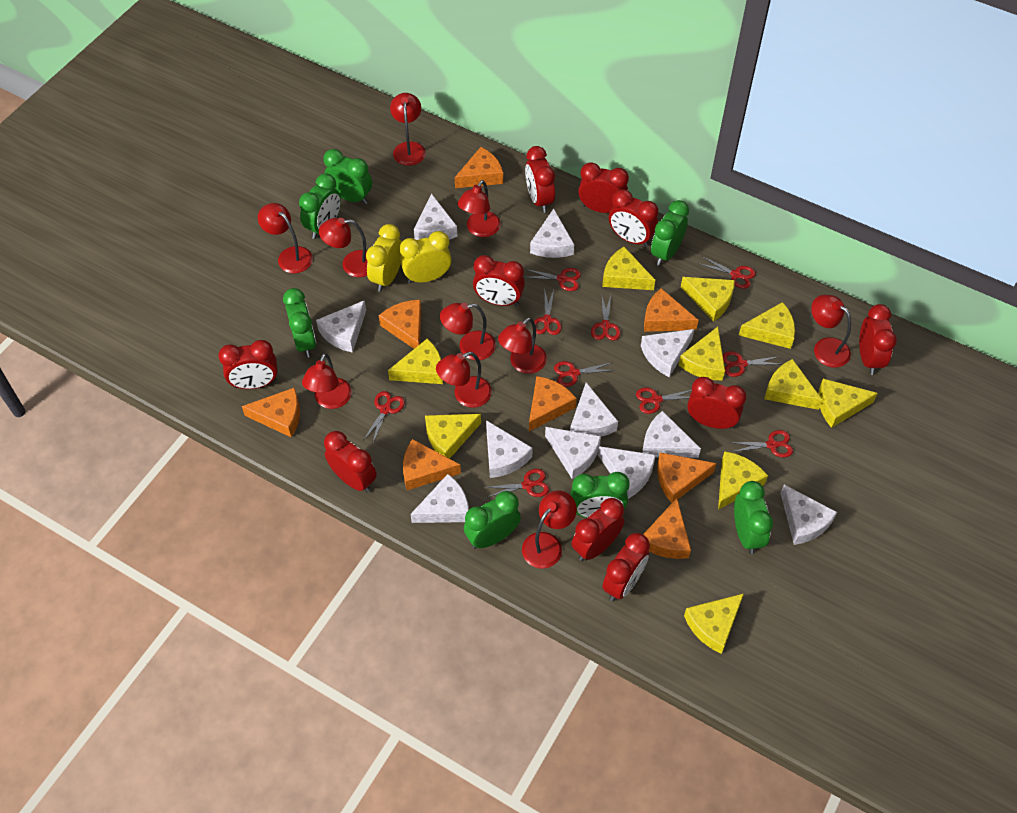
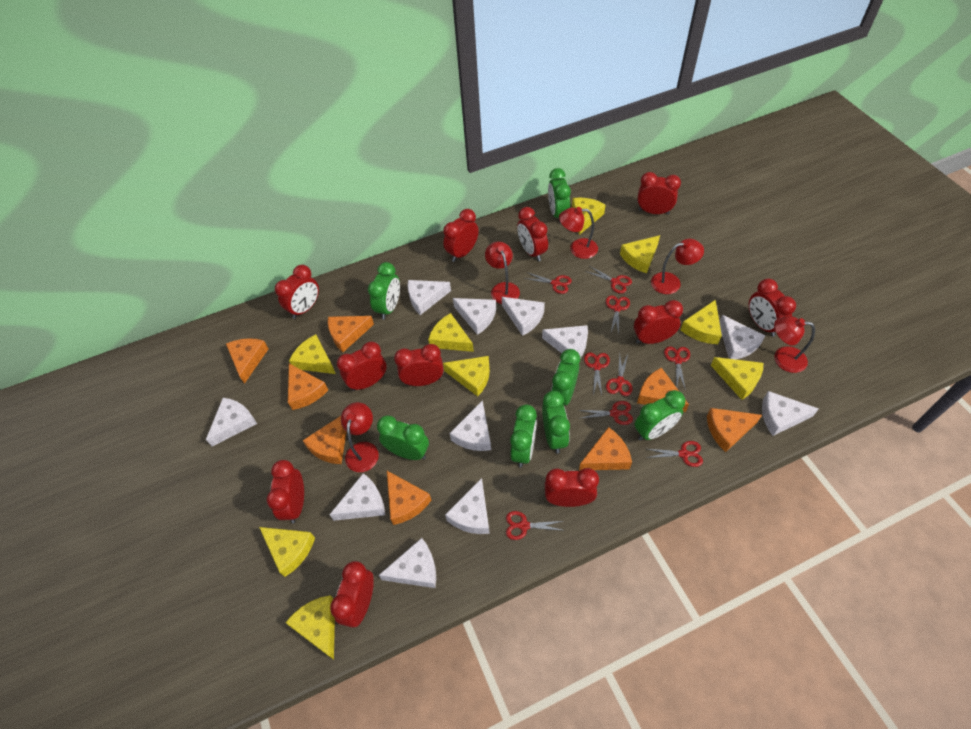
red clock: [218,340,278,389] [324,431,377,493] [473,255,525,306] [525,146,555,213] [572,498,624,561] [578,162,629,213] [602,533,650,601] [609,189,658,247] [687,377,746,429] [859,304,897,375] = 10 -> [266,460,304,523] [275,265,319,319] [330,561,374,628] [337,341,387,391] [394,344,443,386] [443,209,479,262] [517,207,548,261] [545,468,599,507] [634,300,683,344] [637,172,681,214] [749,278,796,337] = 11
red lamp: [258,203,313,273] [302,353,352,409] [319,218,368,277] [390,93,426,166] [436,352,492,408] [440,303,496,360] [457,180,501,237] [498,317,547,374] [522,490,577,569] [811,295,851,368] = 10 -> [341,402,379,472] [485,242,520,304] [559,207,598,259] [651,239,704,294] [774,316,815,373] = 5
red scissors: [363,391,405,445] [484,469,549,497] [524,268,581,291] [532,288,562,335] [554,361,615,387] [591,293,621,341] [636,388,692,414] [698,257,756,289] [723,351,781,377] [729,430,793,458] = 10 -> [506,511,565,540] [524,272,572,294] [578,401,633,425] [584,353,610,395] [585,266,632,294] [606,295,630,333] [606,354,633,396] [646,441,703,467] [664,346,690,390] = 9
yellow cheese: [388,338,443,384] [425,414,481,459] [602,247,655,290] [679,327,725,381] [681,277,735,322] [684,593,744,654] [718,451,768,510] [739,302,795,349] [764,359,823,410] [818,379,878,428] = 10 -> [259,527,315,577] [285,595,335,660] [289,334,336,374] [428,313,474,352] [443,356,490,396] [572,197,606,235] [620,235,660,273] [681,300,722,344] [711,357,763,400] = 9
yellow clock: [366,224,402,292] [400,231,452,283] = 2 -> none = 0

